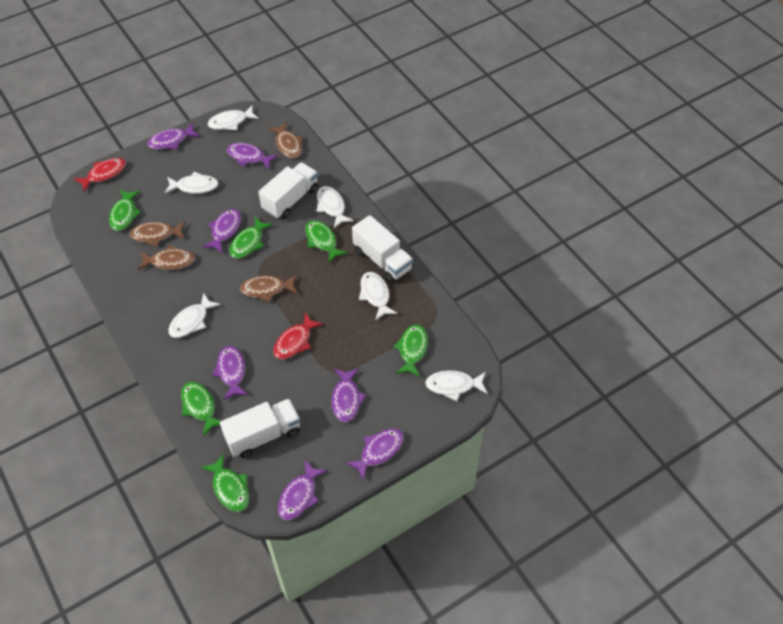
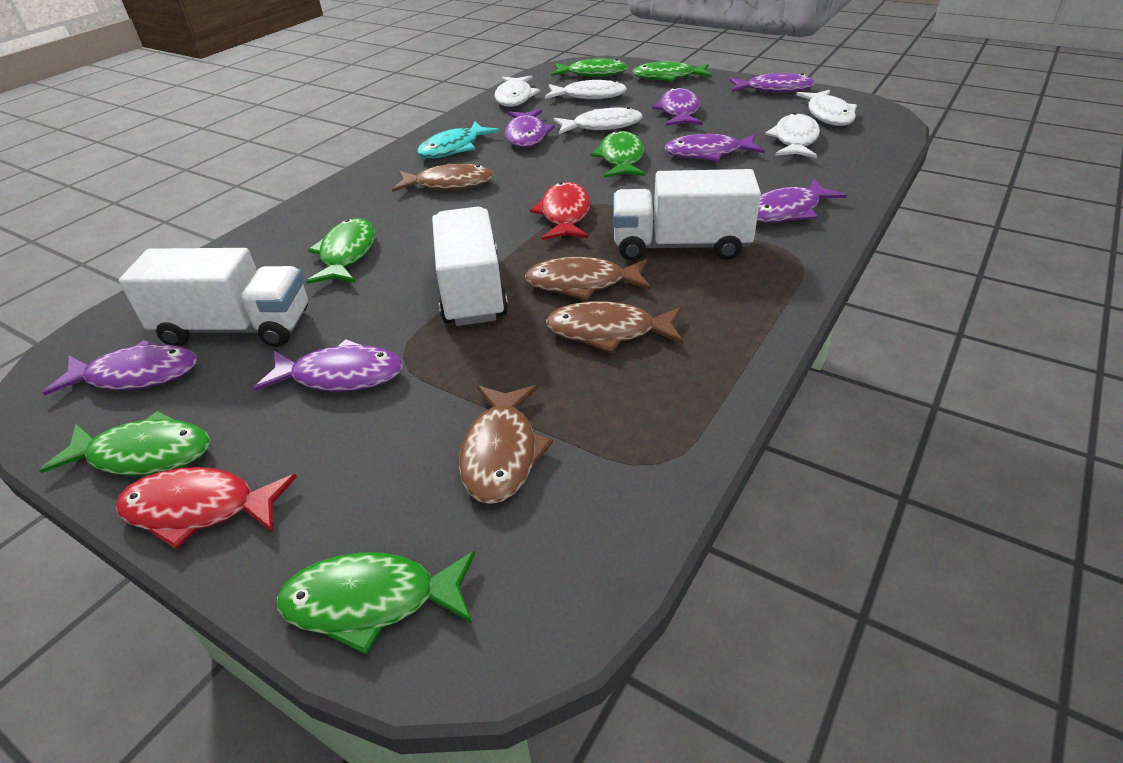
turquoise fish: none = 0 -> [417,122,500,159] = 1
white fish: [165,172,218,194] [168,293,221,338] [208,105,259,130] [316,186,354,228] [359,272,398,320] [425,370,487,401] = 6 -> [495,75,540,107] [545,80,627,99] [553,107,643,134] [765,113,820,158] [796,90,857,126] = 5

